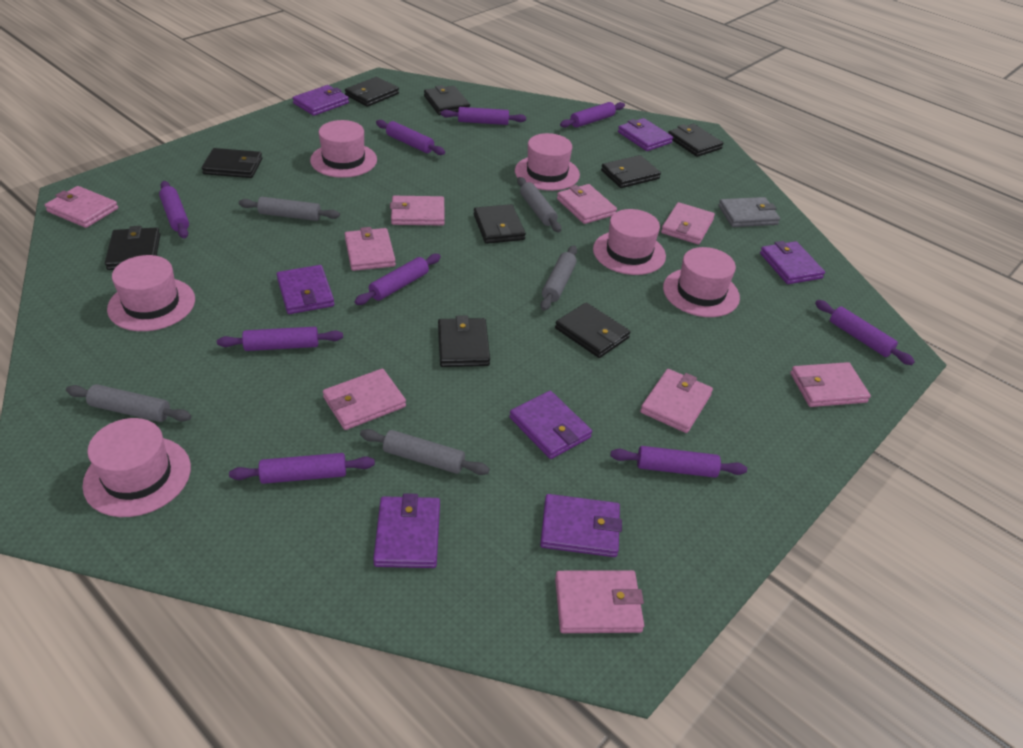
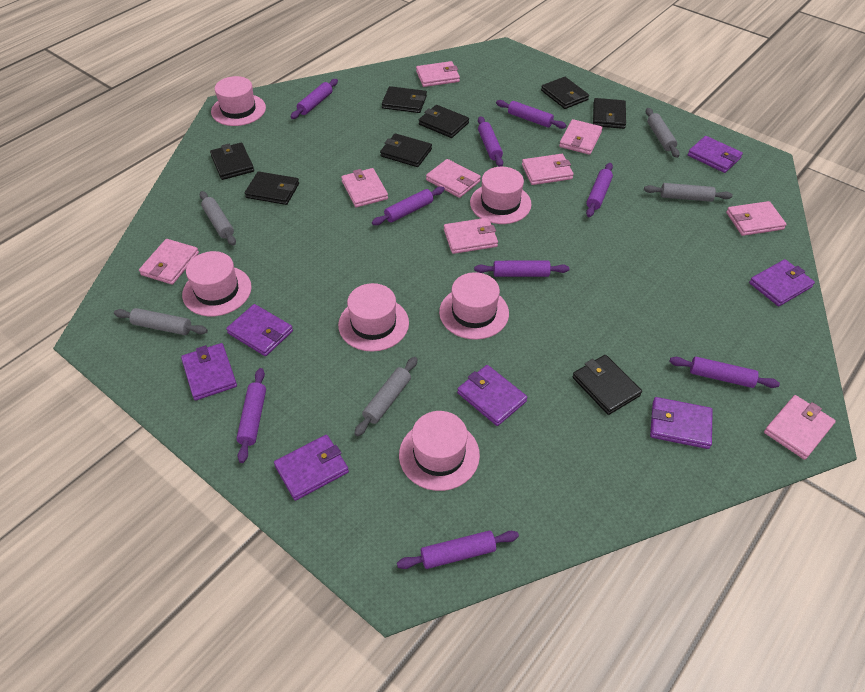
black wallet: [105,226,160,270] [202,148,262,178] [345,77,399,107] [424,85,470,115] [438,315,490,367] [474,204,526,244] [555,302,630,358] [601,155,661,188] [668,124,723,157] = 9 -> [210,143,254,180] [245,171,299,205] [380,133,432,167] [382,86,427,113] [419,105,469,138] [541,77,589,109] [572,355,642,415] [593,98,626,129] = 8
grey wallet: [719,197,780,227] = 1 -> none = 0

